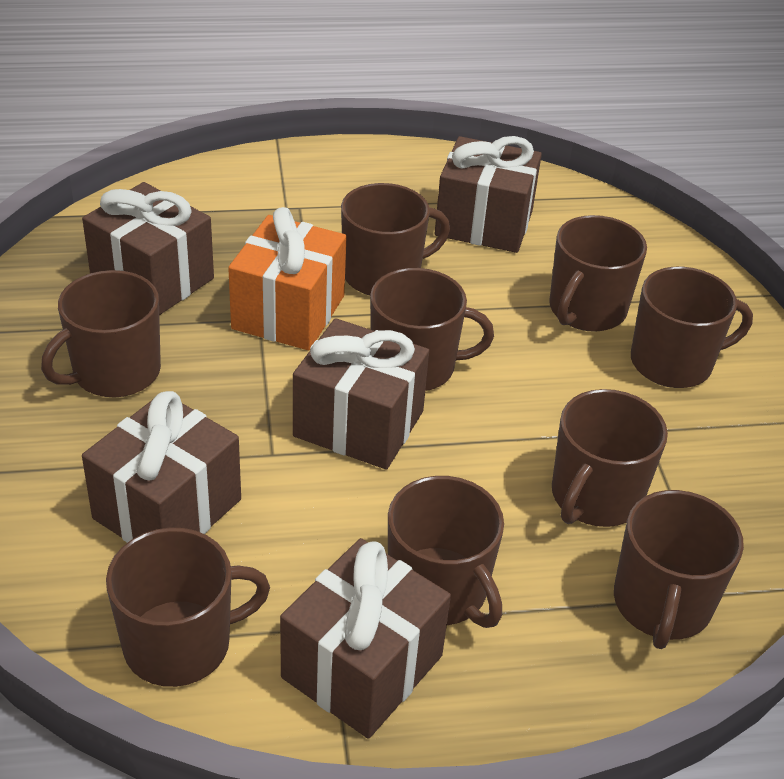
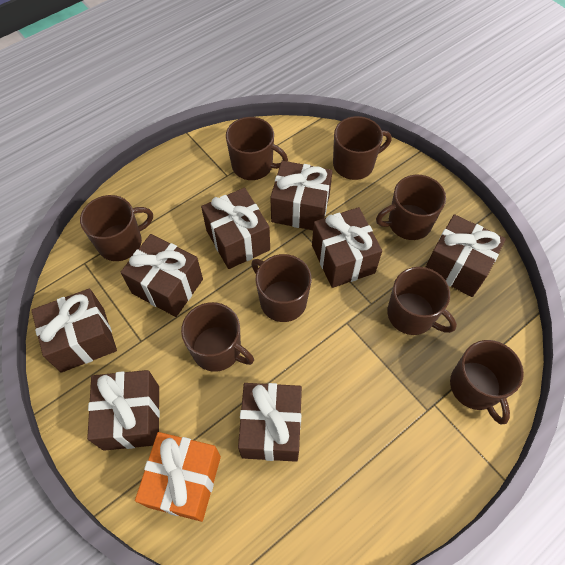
brown gift: [82,182,214,315] [82,391,241,543] [280,538,451,739] [293,318,429,470] [435,136,542,253] = 5 -> [31,288,117,373] [87,370,160,451] [121,234,203,317] [201,188,270,269] [238,383,302,462] [270,161,333,230] [312,207,382,288] [426,214,506,297] = 8
brown mug: [41,270,161,397] [106,528,270,687] [341,183,450,296] [370,268,494,391] [388,476,504,628] [549,215,647,332] [552,389,668,527] [614,490,744,649] [631,267,753,388] = 9 -> [80,195,153,261] [181,302,254,372] [226,117,288,180] [251,254,312,322] [333,116,392,180] [376,175,446,240] [387,267,457,335] [450,340,524,424] = 8

